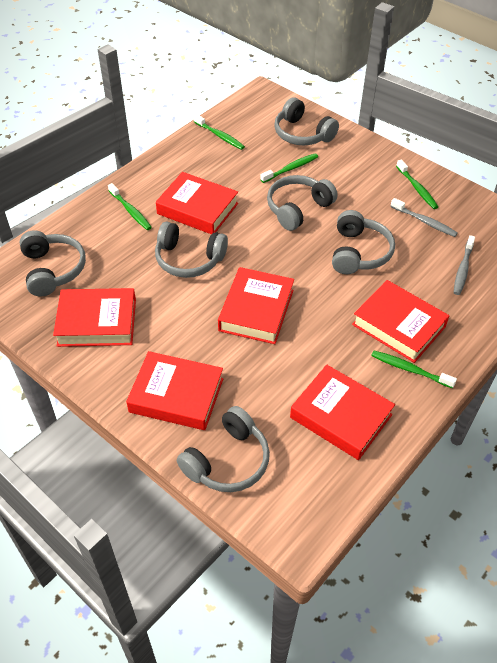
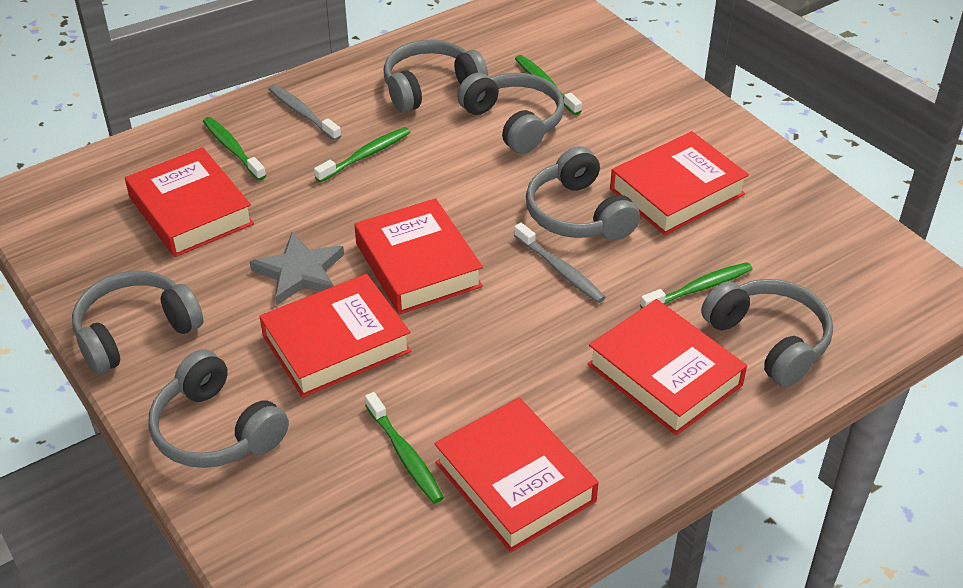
grey star: none = 0 -> [250,232,344,306] = 1

